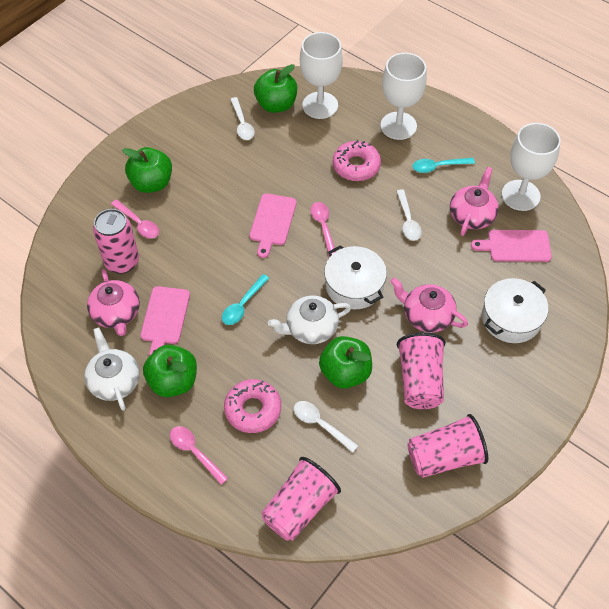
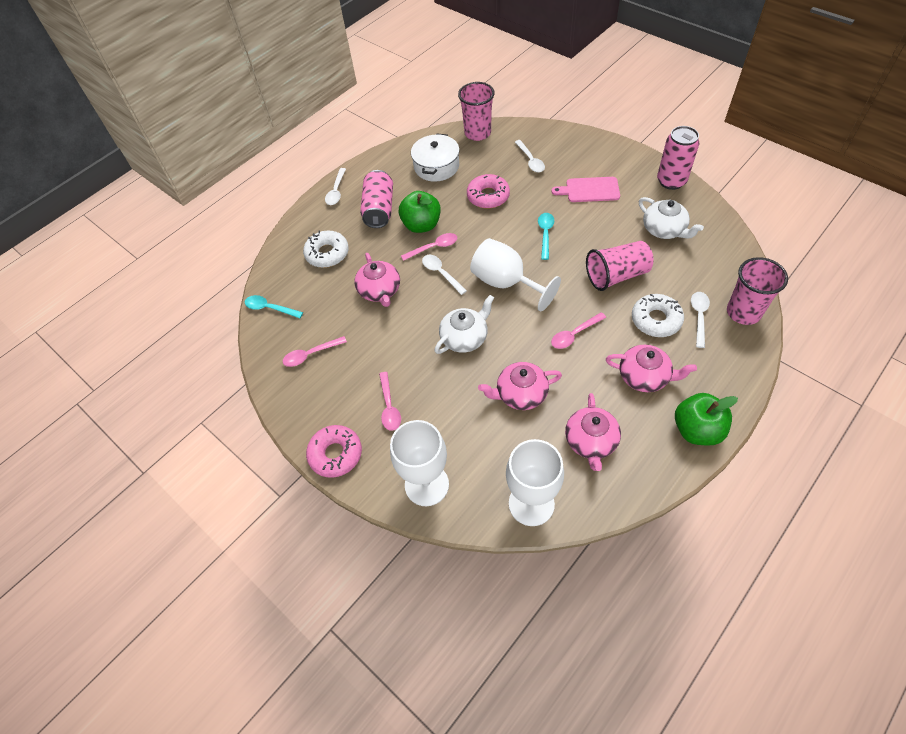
green apple: [122,147,172,193] [143,345,197,397] [254,64,297,113] [319,336,372,388] = 4 -> [399,191,441,233] [675,393,738,446] = 2
pink can: [93,209,139,274] = 1 -> [360,170,393,228] [657,126,699,190] = 2
pink cutting board: [140,286,190,356] [250,193,297,258] [471,230,552,262] = 3 -> [551,177,620,202] = 1
pink spoon: [111,200,159,238] [170,426,228,485] [310,202,336,257] = 3 -> [283,336,347,367] [379,372,401,431] [401,233,457,261] [551,312,606,349] = 4
pink teapot: [87,269,140,336] [390,277,468,333] [450,167,499,236] = 3 -> [354,253,400,307] [478,362,562,410] [565,393,621,471] [606,345,697,392] = 4
white donut: none = 0 -> [303,231,349,268] [632,294,684,337] = 2
white pot: [324,245,387,309] [482,278,548,343] = 2 -> [411,134,460,182] = 1
white spoon: [230,97,255,140] [294,401,358,453] [396,189,422,241] = 3 -> [325,168,346,205] [422,255,467,295] [515,140,545,172] [691,292,710,348] = 4

